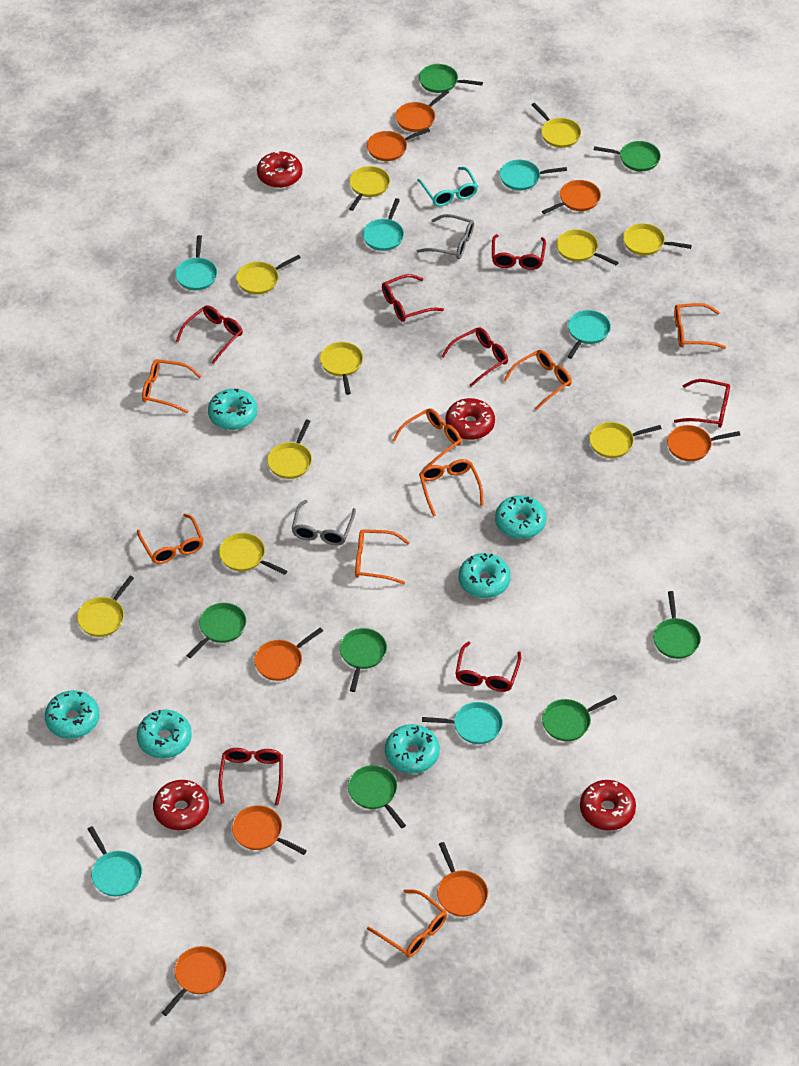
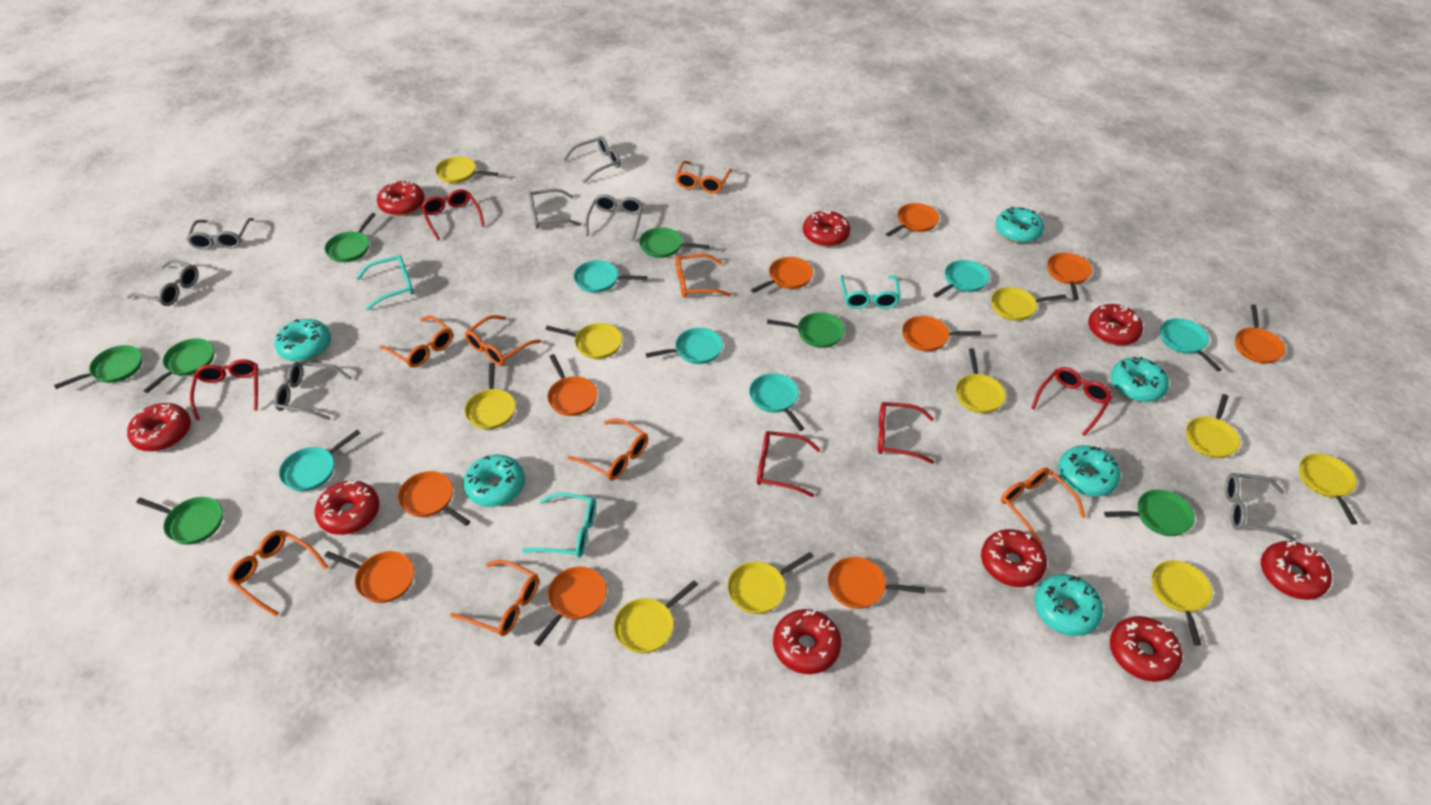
grey glasses: [292,500,356,545] [417,214,474,259] = 2 -> [127,259,199,306] [186,218,254,250] [274,362,352,420] [528,189,581,229] [563,136,621,183] [585,194,643,241] [1225,473,1297,541] = 7
orange pan: [162,946,227,1016] [232,805,307,855] [254,628,323,681] [367,128,430,161] [395,90,449,132] [437,842,488,917] [542,180,601,214] [667,425,740,461] = 8 -> [324,551,414,603] [398,471,470,526] [534,567,607,646] [547,354,597,416] [751,257,813,293] [828,557,925,609] [886,203,939,236] [902,316,981,351] [1047,253,1092,300] [1235,304,1285,364] = 10
red donut: [153,780,209,830] [257,151,302,188] [446,398,495,440] [580,780,636,831] = 4 -> [127,403,191,451] [315,480,379,535] [377,180,425,216] [773,609,841,674] [803,210,850,247] [981,529,1047,587] [1088,304,1143,345] [1110,616,1182,682] [1261,541,1332,600] = 9
red glasses: [176,305,243,364] [218,748,283,806] [382,274,444,322] [441,327,508,387] [455,642,521,692] [492,234,546,270] [674,379,730,428] = 7 -> [190,359,258,421] [421,189,485,240] [757,431,820,497] [878,402,934,464] [1031,367,1112,436] = 5
turquoise glasses: [417,167,478,206] = 1 -> [356,255,414,310] [522,492,596,557] [840,275,900,309] = 3

